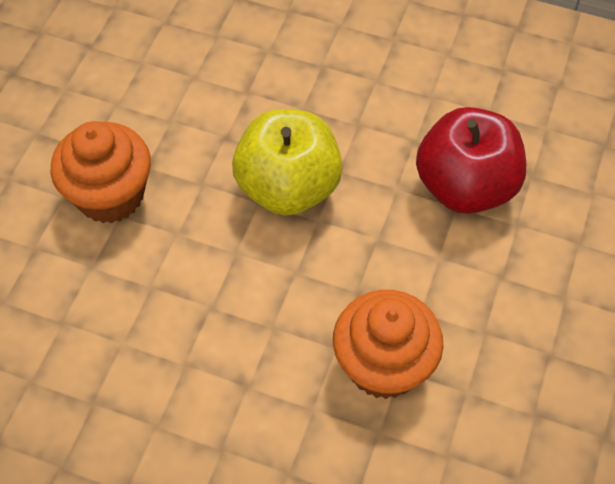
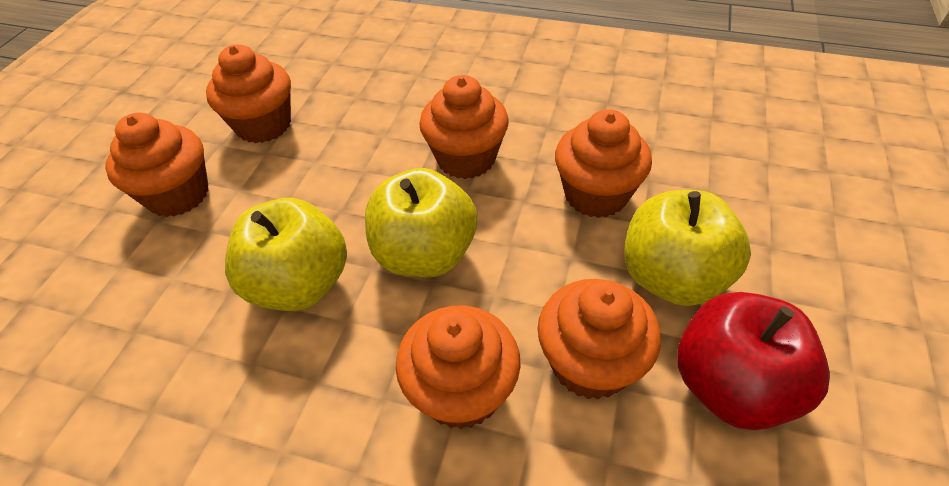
orange cupcake: [50,121,151,223] [333,290,443,399] = 2 -> [105,112,209,217] [206,44,291,143] [396,306,521,429] [419,75,509,179] [538,279,661,400] [555,109,652,218] = 6
yellow apple: [232,109,343,216] = 1 -> [225,198,347,311] [365,168,477,277] [624,190,751,306] = 3

